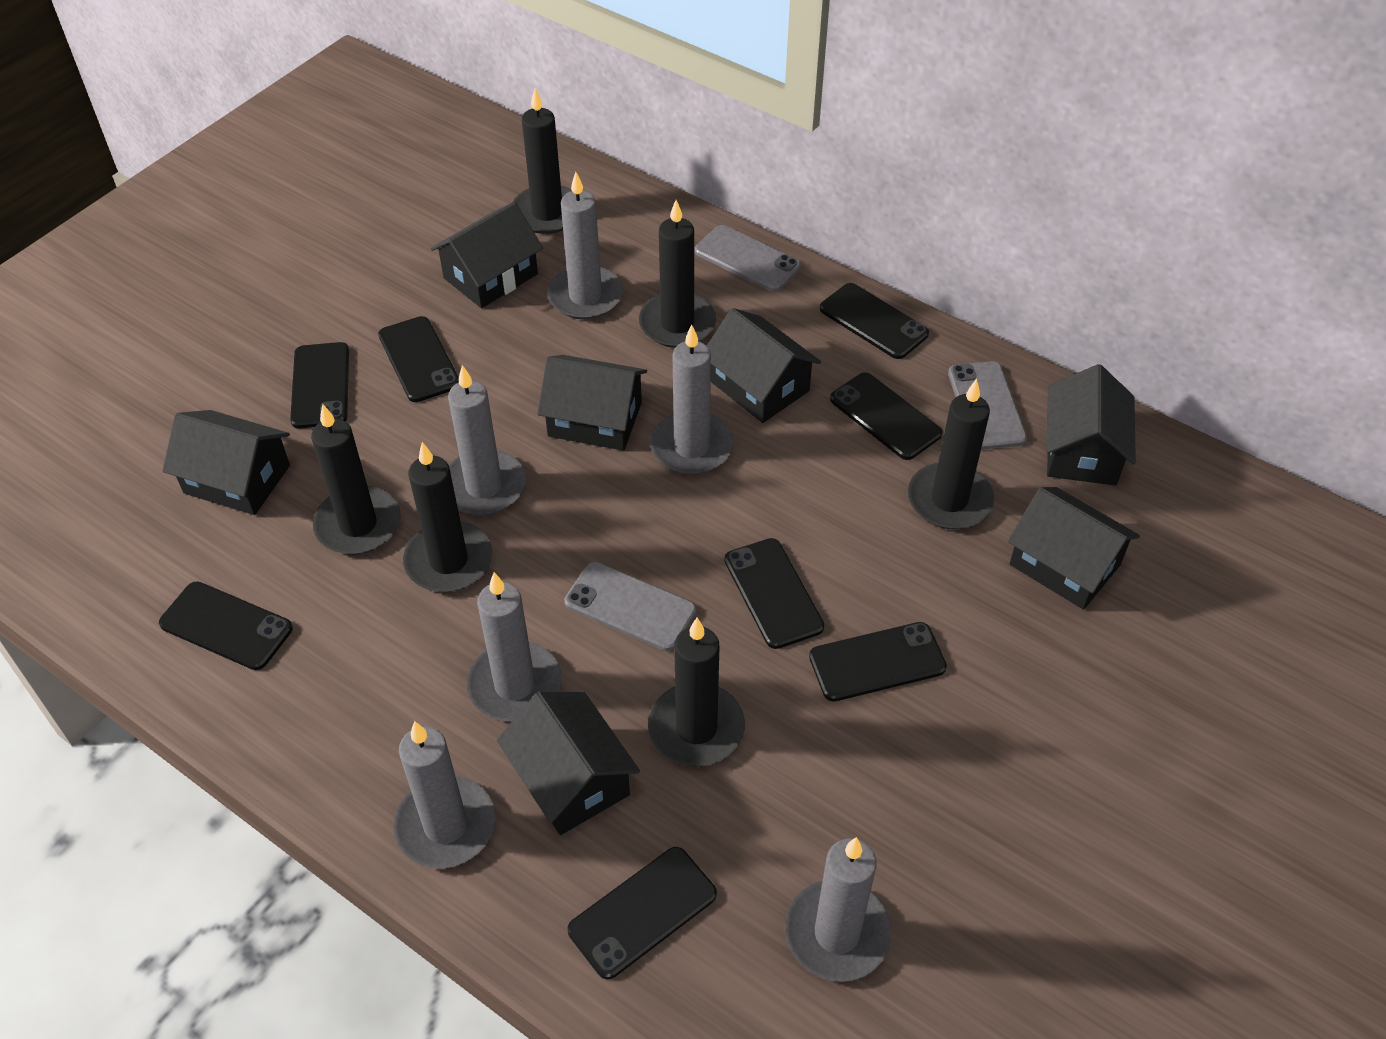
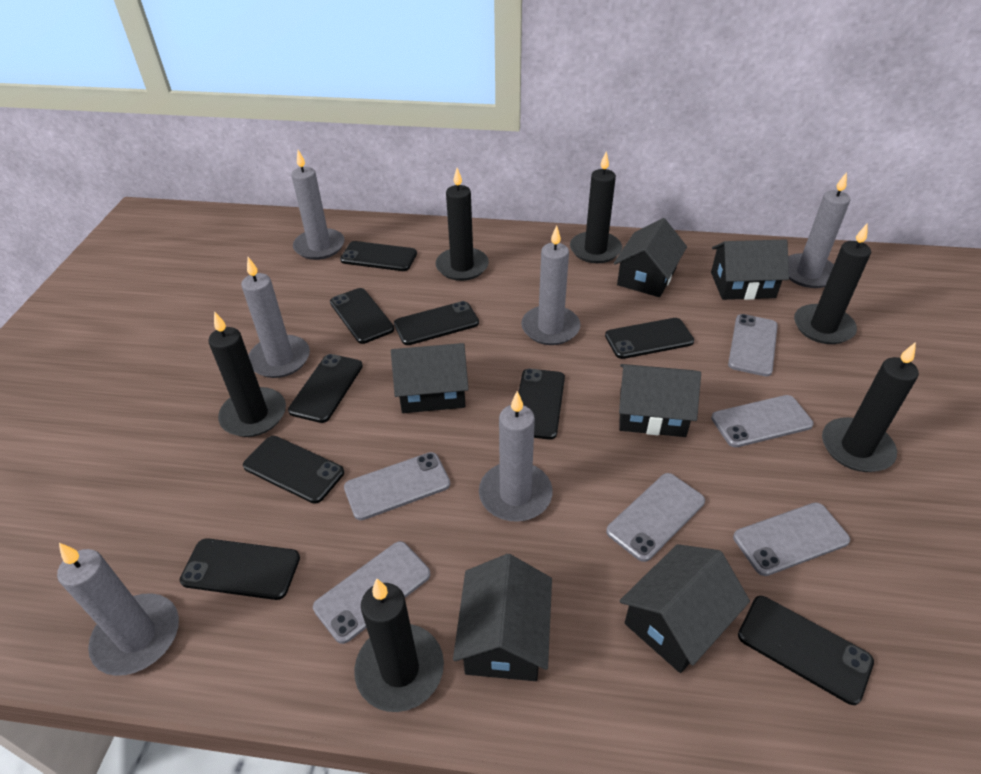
black house: [162,410,290,515] [430,202,543,308] [497,691,640,835] [537,355,647,451] [707,308,821,423] [1008,487,1140,610] [1046,364,1136,486] = 7 -> [391,343,469,413] [453,554,552,681] [614,218,687,297] [619,364,701,437] [619,544,750,673] [711,239,789,300] = 6
black phone: [159,581,293,670] [290,342,349,429] [378,316,459,402] [568,847,717,979] [725,538,824,649] [809,622,947,702] [820,283,929,359] [830,372,943,460] = 8 -> [180,538,300,600] [243,436,344,504] [288,354,363,423] [330,288,394,344] [340,241,417,271] [394,301,479,345] [518,369,565,440] [605,318,694,359] [738,596,874,705] = 9
grey phone: [564,562,696,651] [695,225,801,292] [948,361,1027,450] = 3 -> [313,541,430,644] [344,452,450,520] [606,473,705,562] [711,395,814,447] [728,314,778,376] [733,502,850,576] = 6

